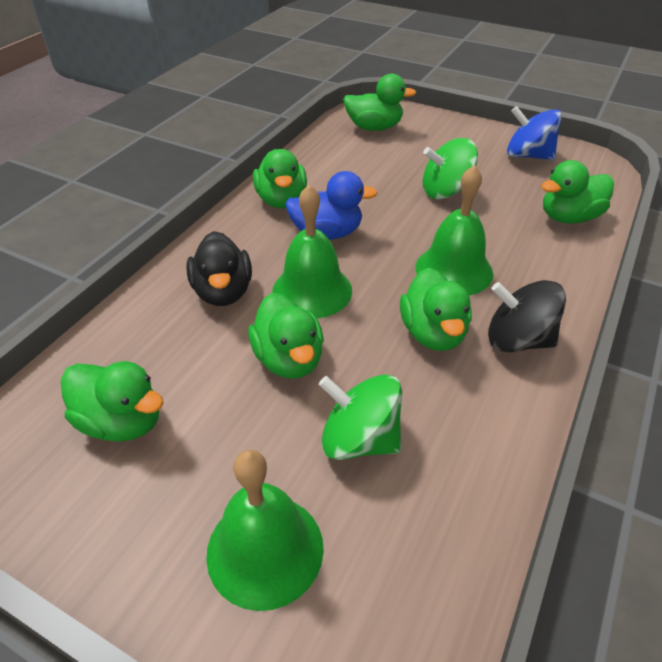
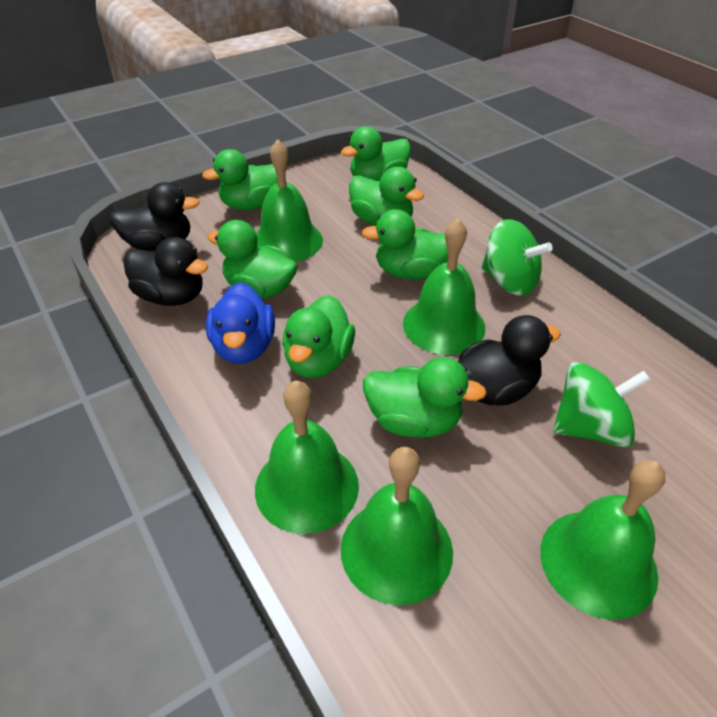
black duck: [186,231,252,306] = 1 -> [109,182,200,251] [123,237,208,306] [457,315,561,406] = 3
black spinning top: [488,280,566,353] = 1 -> none = 0
blue spinning top: [507,106,562,160] = 1 -> none = 0
green bell: [206,450,324,611] [272,185,352,319] [416,165,493,295] = 3 -> [255,380,359,534] [256,139,323,262] [341,447,453,605] [403,219,485,355] [540,460,665,620] = 5
green duck: [61,361,164,442] [248,293,324,379] [253,149,307,208] [343,74,416,131] [400,268,472,351] [541,160,614,224] = 6 -> [202,149,278,210] [207,220,298,298] [282,295,355,378] [341,126,411,181] [349,167,424,226] [362,209,448,279] [363,357,487,438] = 7

